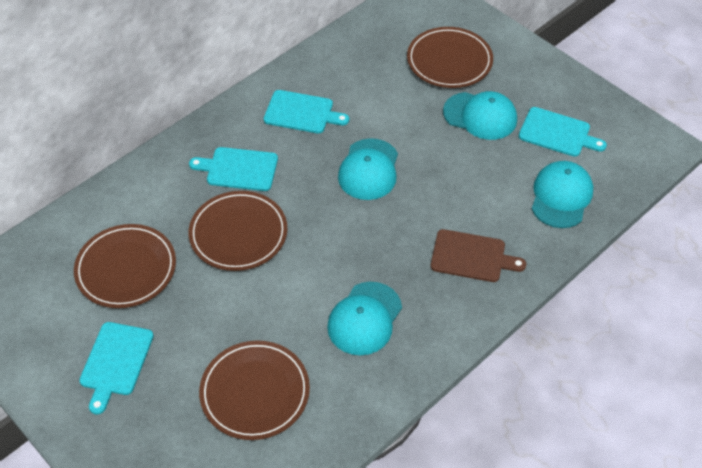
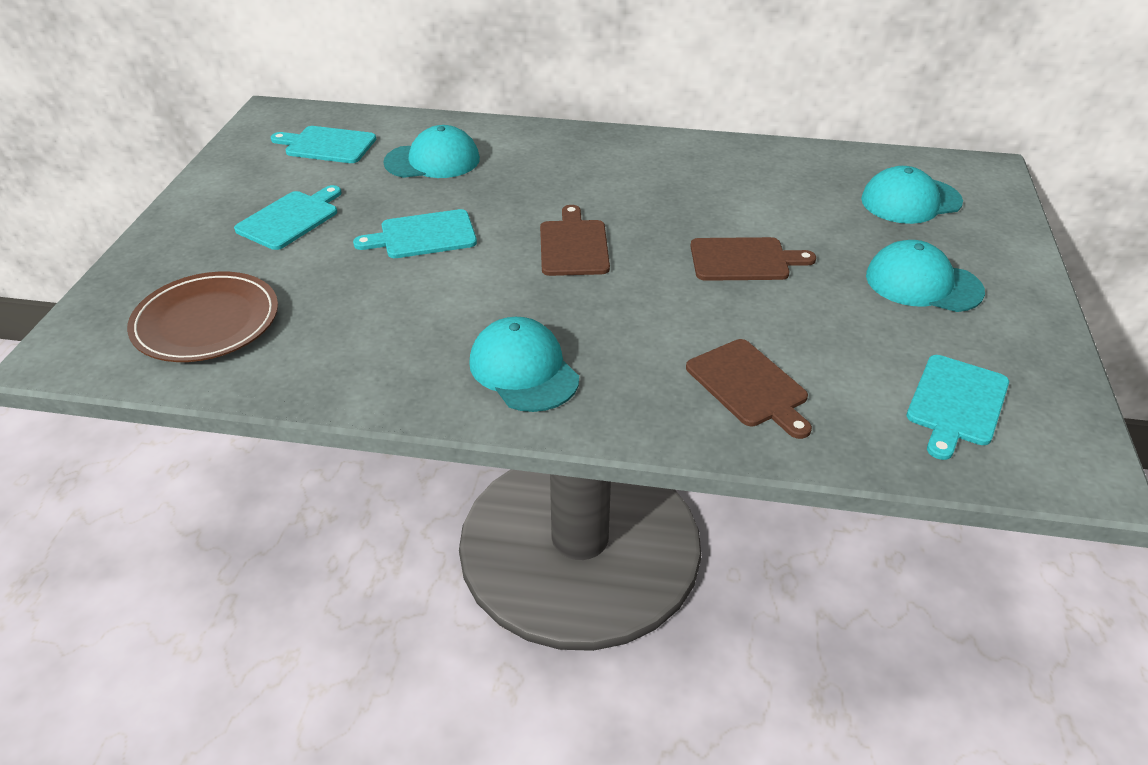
brown cutting board: [431,229,526,282] = 1 -> [540,205,610,276] [686,339,812,439] [690,237,816,281] = 3
brown plate: [74,224,176,308] [189,191,287,271] [199,340,310,440] [407,27,493,88] = 4 -> [127,272,278,362] = 1

